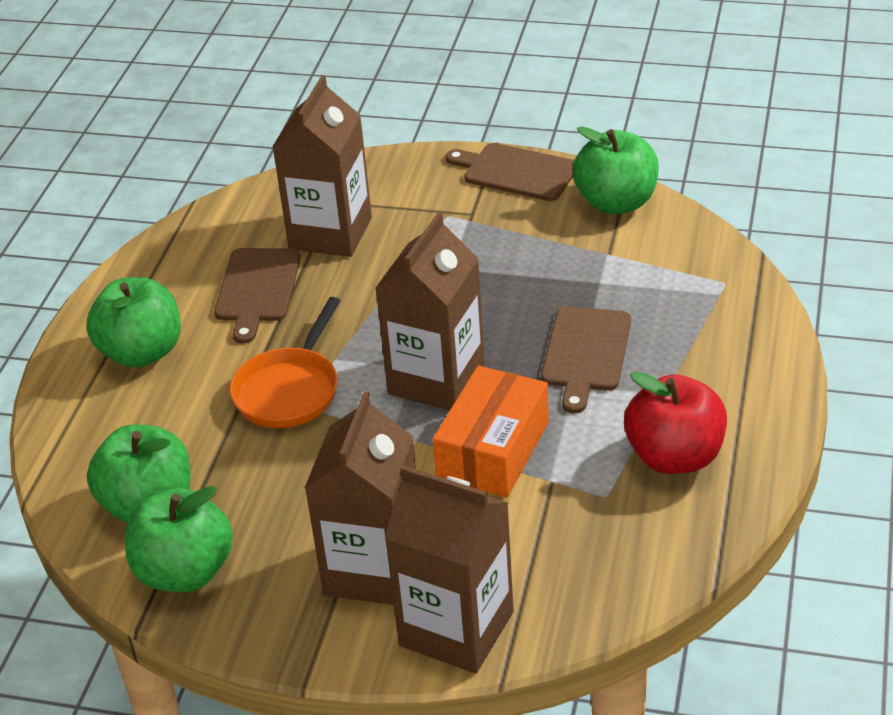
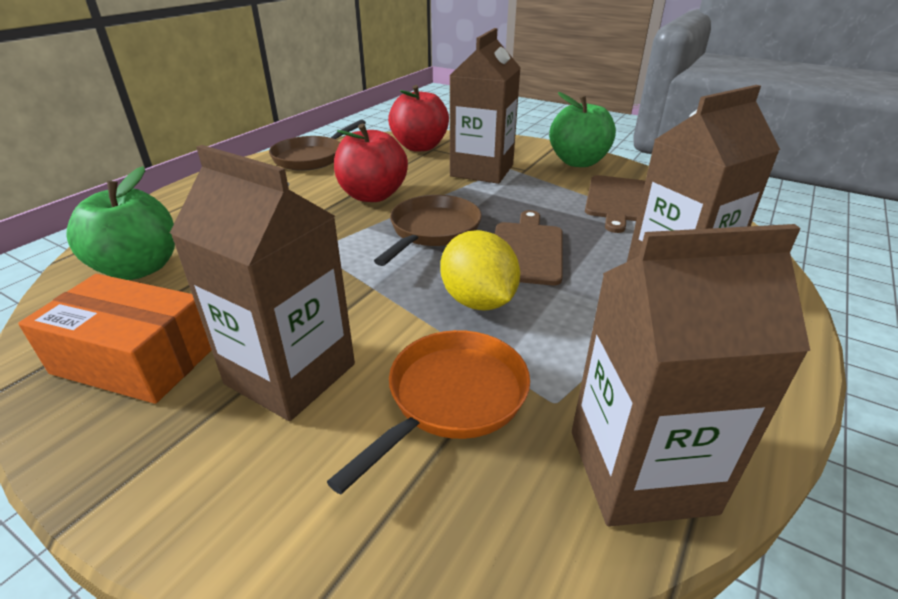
brown cutting board: [214,248,301,344] [446,143,575,201] [541,306,631,413] = 3 -> [495,210,563,285] [585,175,645,233] = 2
brown pan: none = 0 -> [269,120,366,171] [374,195,482,266] = 2
green apple: [86,277,181,368] [87,425,191,523] [125,486,233,592] [573,126,659,214] = 4 -> [66,166,175,280] [549,92,616,167] = 2
red apple: [624,372,727,474] = 1 -> [334,123,408,202] [388,85,449,151] = 2
yellow lemon: none = 0 -> [440,230,520,311] = 1

